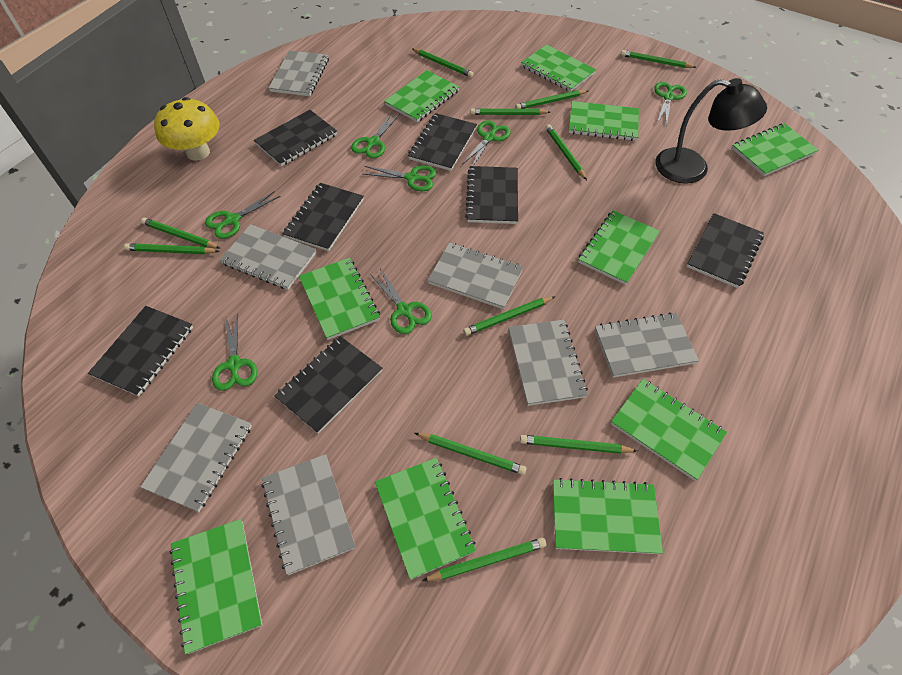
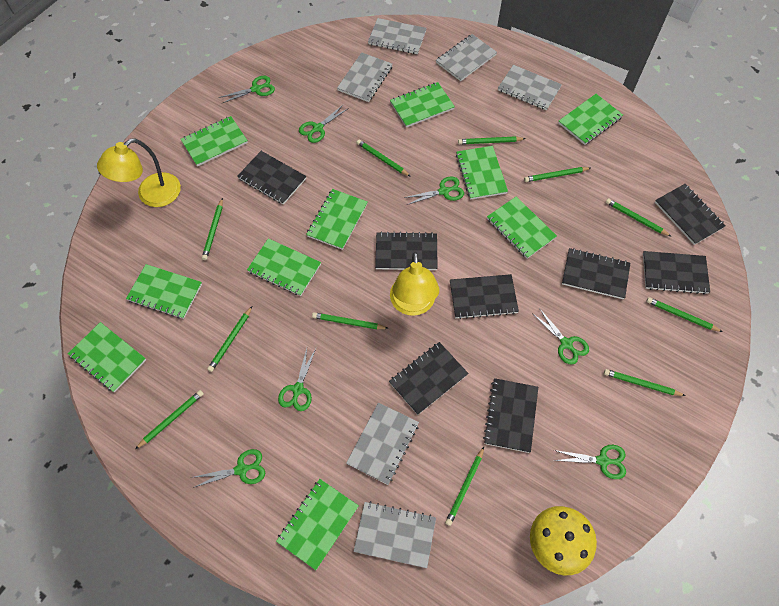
black lamp: [656,78,767,184] = 1 -> none = 0
black notebook: [88,306,193,396] [254,110,337,166] [275,336,383,434] [283,183,364,251] [408,113,477,171] [465,166,518,224] [687,213,764,288] = 7 -> [237,151,307,205] [375,231,438,270] [389,342,469,415] [450,274,519,319] [483,378,538,453] [562,248,630,299] [643,251,710,294] [655,184,726,245] = 8
grey notebook: [140,403,252,512] [220,224,317,290] [261,454,356,575] [269,50,329,96] [428,242,523,309] [508,320,588,406] [595,312,699,378] = 7 -> [337,52,392,102] [346,402,419,485] [353,501,436,568] [368,18,427,54] [436,34,497,81] [498,65,562,110] = 6
yellow lamp: none = 0 -> [97,138,181,207] [390,252,439,316] = 2

